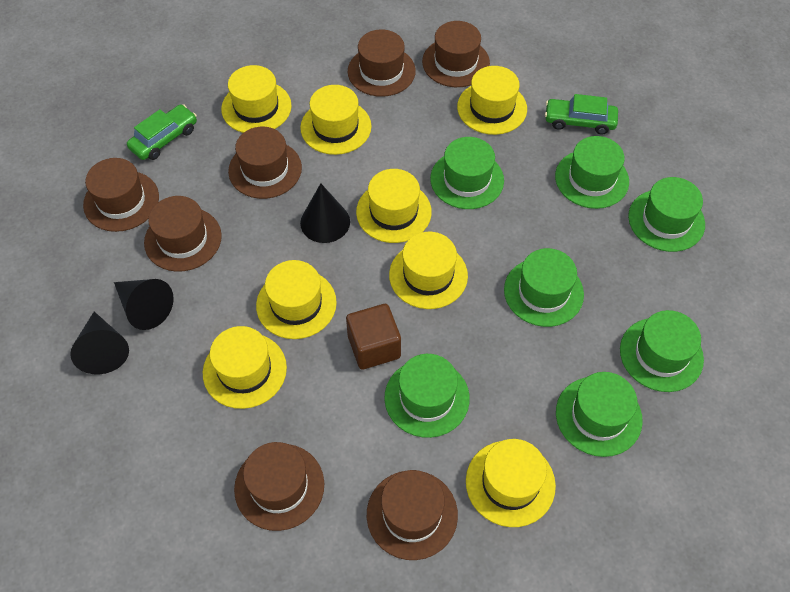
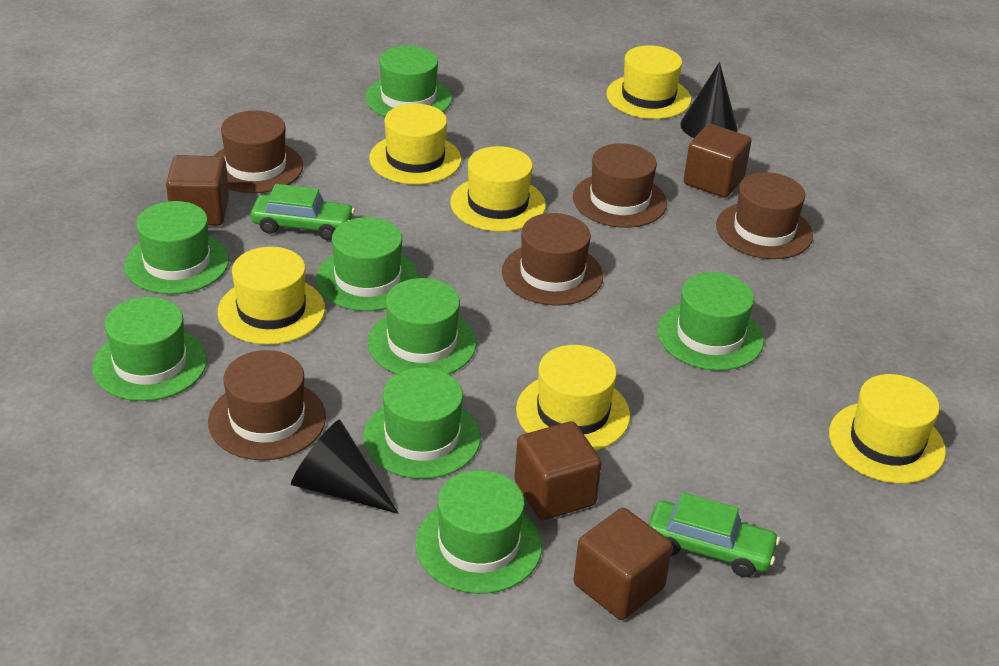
black cone: [70,311,129,374] [114,279,174,330] [300,183,350,243] = 3 -> [291,419,399,514] [680,62,738,138] = 2
brown cube: [346,304,401,370] = 1 -> [166,155,229,226] [514,421,602,520] [574,508,673,620] [684,124,752,198] = 4
brown hat: [83,158,159,232] [144,196,222,272] [228,127,302,199] [234,442,324,531] [348,29,416,97] [367,470,458,560] [422,21,490,87] = 7 -> [208,350,326,460] [214,110,303,193] [502,213,603,306] [573,143,667,228] [716,172,813,259] = 5
green hat: [384,354,470,438] [430,137,504,209] [504,248,584,327] [555,136,629,209] [556,372,643,457] [620,310,704,392] [628,177,705,252] = 7 -> [92,297,207,401] [124,201,229,294] [316,217,419,311] [363,368,481,479] [365,46,452,117] [368,278,476,374] [415,470,542,594] [657,272,764,371] = 8
yellow hat: [203,326,287,409] [221,65,292,133] [256,260,337,339] [300,85,371,155] [356,169,432,243] [389,232,468,309] [457,66,527,135] [466,439,556,527] = 8 -> [217,247,325,345] [369,104,461,185] [450,146,546,232] [516,345,630,451] [606,45,691,119] [829,374,946,483] = 6

